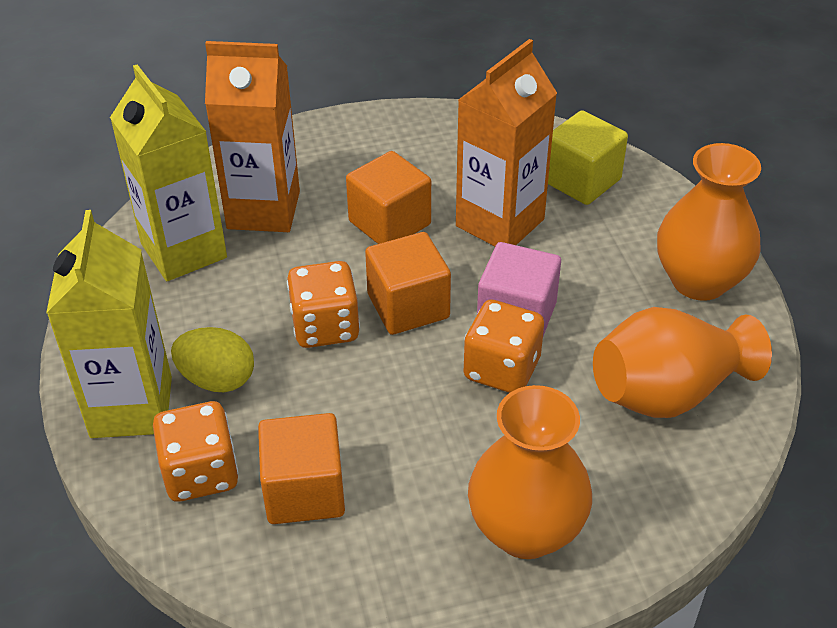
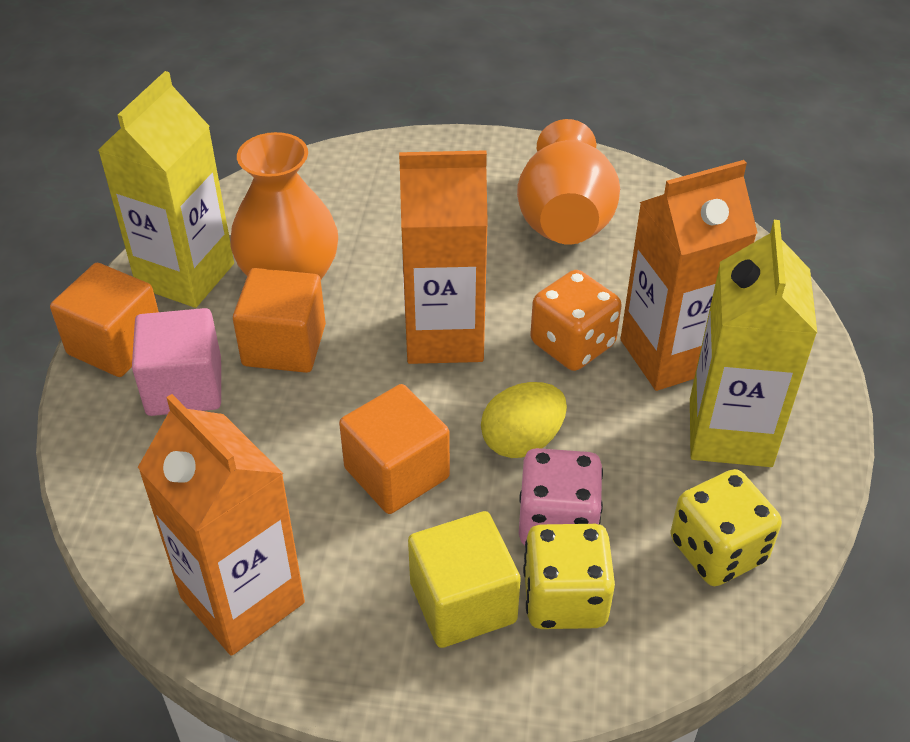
orange carton: [205,41,300,232] [456,39,557,246] = 2 -> [138,394,305,656] [399,150,488,364] [621,160,758,391] = 3
orange dice: [153,401,239,502] [287,261,360,348] [464,300,544,393] = 3 -> [530,270,622,371] = 1
orange vase: [468,385,592,559] [593,307,772,418] [657,143,761,301] = 3 -> [230,132,338,279] [517,119,620,245] = 2
pink dice: none = 0 -> [519,448,603,545] = 1
yellow dice: none = 0 -> [523,524,615,629] [670,469,782,586] = 2

